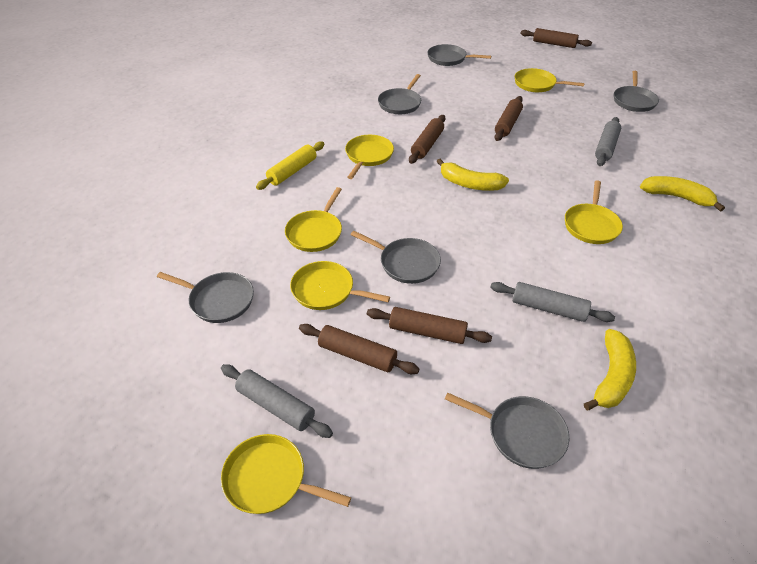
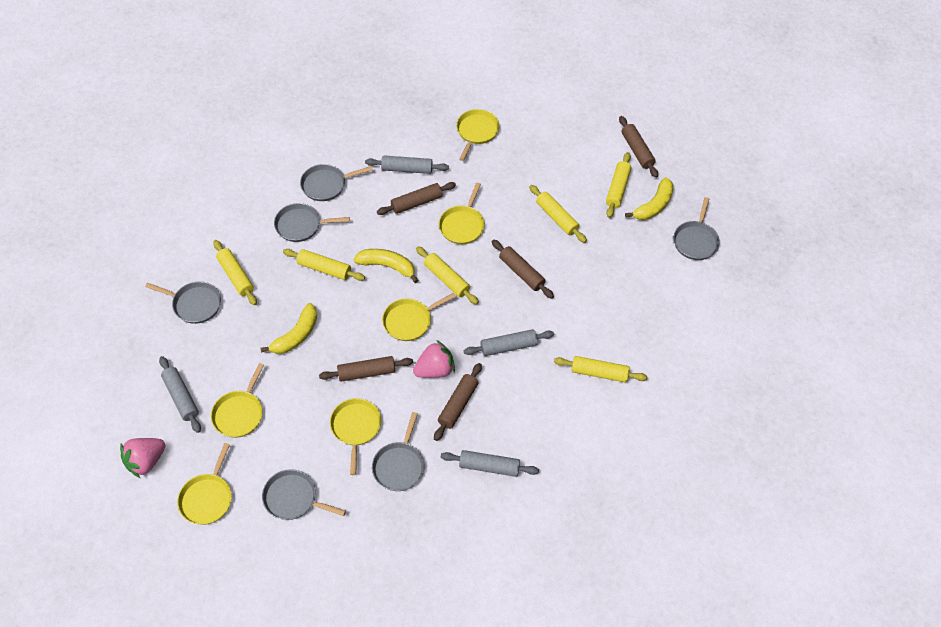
grey rolling pin: [221,364,333,438] [490,282,615,322] [595,117,621,166] = 3 -> [159,356,201,433] [365,156,449,174] [441,450,539,477] [464,329,554,356] = 4
pink strawberry: none = 0 -> [120,438,165,478] [413,340,455,378] = 2
yellow rolling pin: [256,141,325,190] = 1 -> [213,240,257,305] [283,249,365,281] [416,246,479,304] [529,185,587,243] [554,356,648,383] [606,152,632,218] = 6

